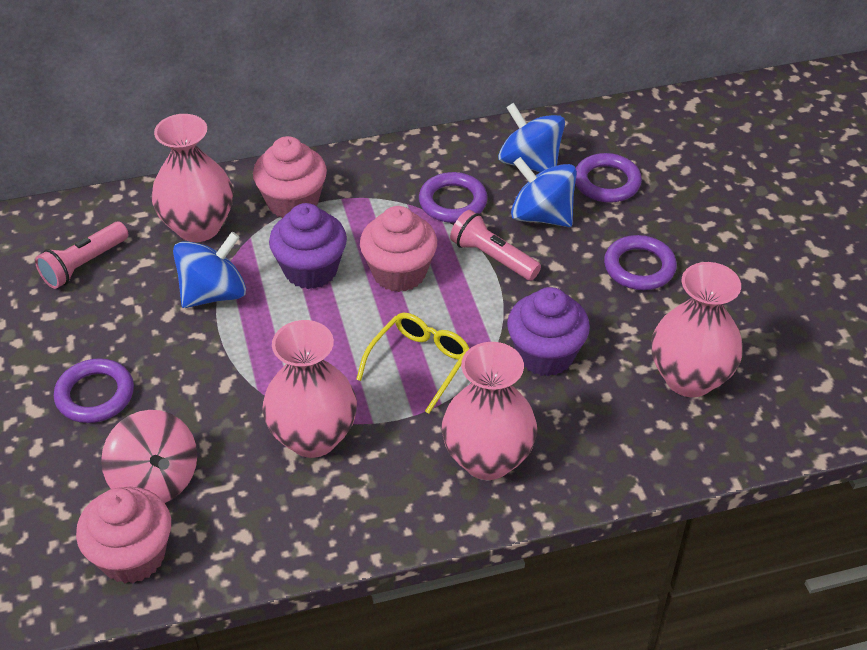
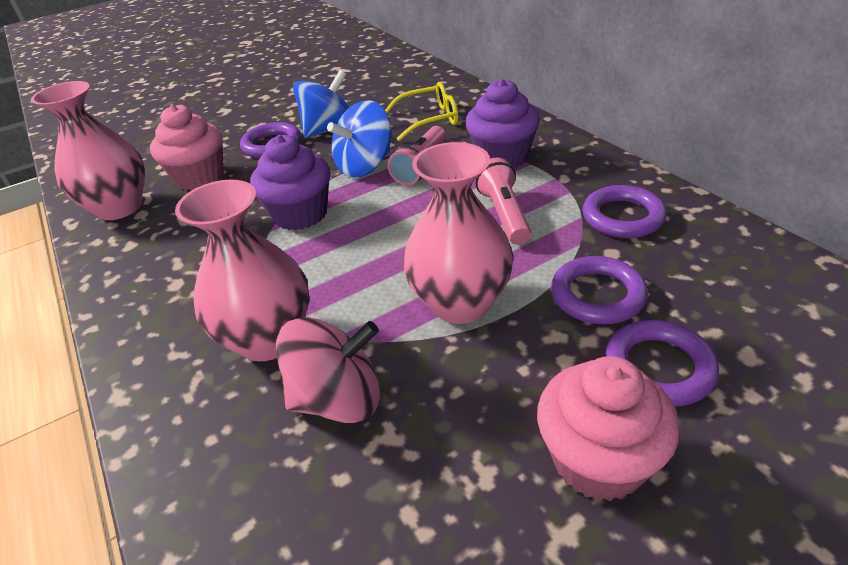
blue spinning top: [173,232,246,308] [498,103,565,172] [511,157,577,227] = 3 -> [293,70,349,138] [327,100,391,177] = 2
pink cupcake: [76,487,171,583] [253,136,327,218] [360,206,437,292] = 3 -> [150,104,224,191] [537,356,680,501] = 2
pink vase: [151,114,233,242] [262,320,357,458] [442,342,537,480] [651,262,743,397] = 4 -> [31,81,145,220] [175,180,310,361] [403,142,513,324] = 3

